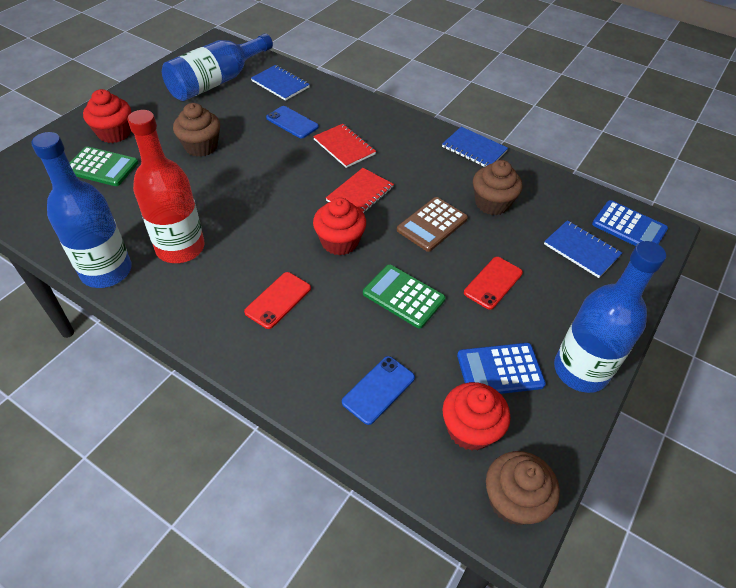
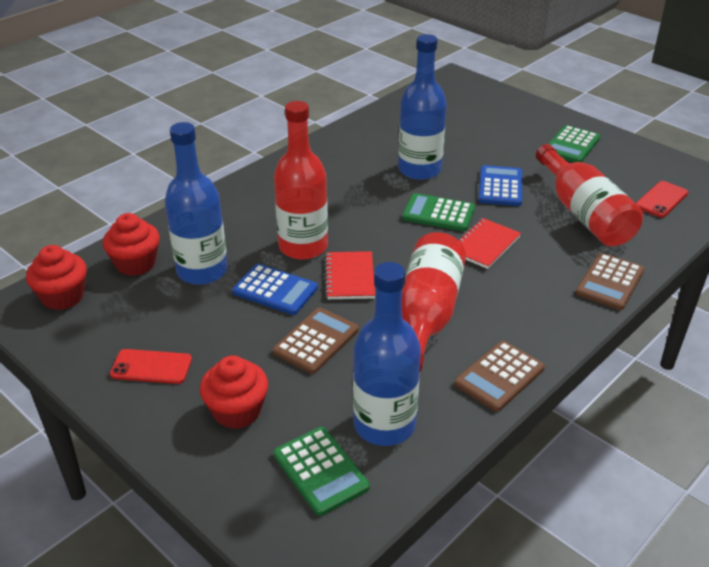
blue notebook: [251,65,310,101] [442,127,508,167] [544,220,622,278] = 3 -> none = 0
blue phone: [266,106,319,138] [342,356,415,425] = 2 -> none = 0
brown calculator: [397,197,468,252] = 1 -> [273,307,359,374] [454,341,545,412] [576,253,645,310] = 3
brown cupcake: [173,103,220,157] [473,160,523,215] [486,451,560,526] = 3 -> none = 0
green calculator: [70,146,138,186] [363,264,446,329] = 2 -> [273,427,370,516] [402,193,475,231] [548,125,600,162] = 3
red bottle: [127,110,205,263] = 1 -> [274,101,328,260] [402,232,466,372] [536,144,643,246] = 3

